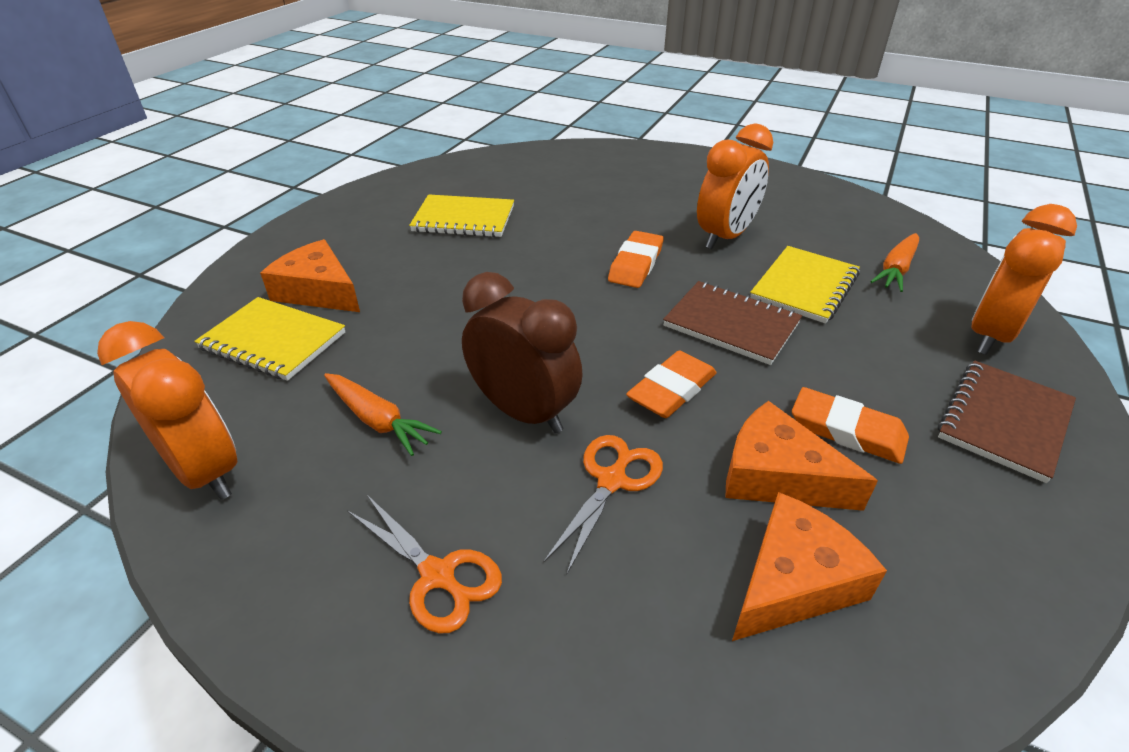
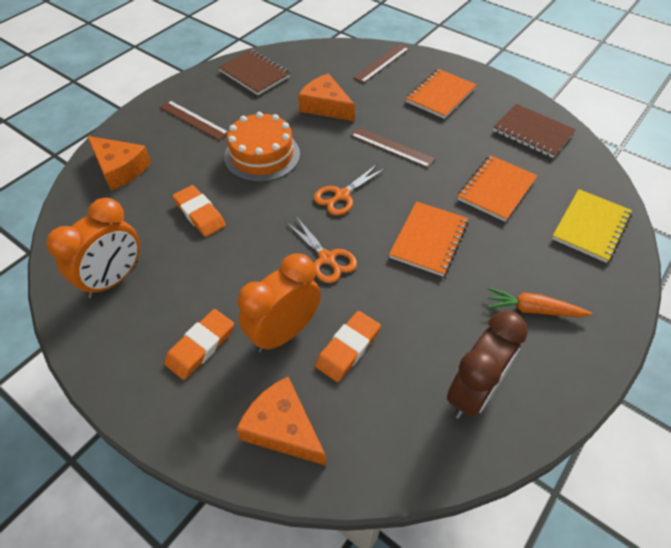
brown ruler: none = 0 -> [160,100,228,140] [351,127,435,168] [353,44,409,83] = 3
orange cake: none = 0 -> [224,112,300,182] = 1
orange carrot: [324,373,442,456] [870,233,919,292] = 2 -> [487,288,592,317] = 1
orange clock: [97,321,237,500] [697,123,773,249] [971,204,1077,355] = 3 -> [46,198,140,298] [237,253,321,352] = 2
orange notebook: none = 0 -> [389,201,468,277] [406,69,477,119] [458,155,538,222] = 3
yellow notebook: [194,297,345,381] [409,194,514,237] [750,246,860,324] = 3 -> [552,189,632,263] = 1

